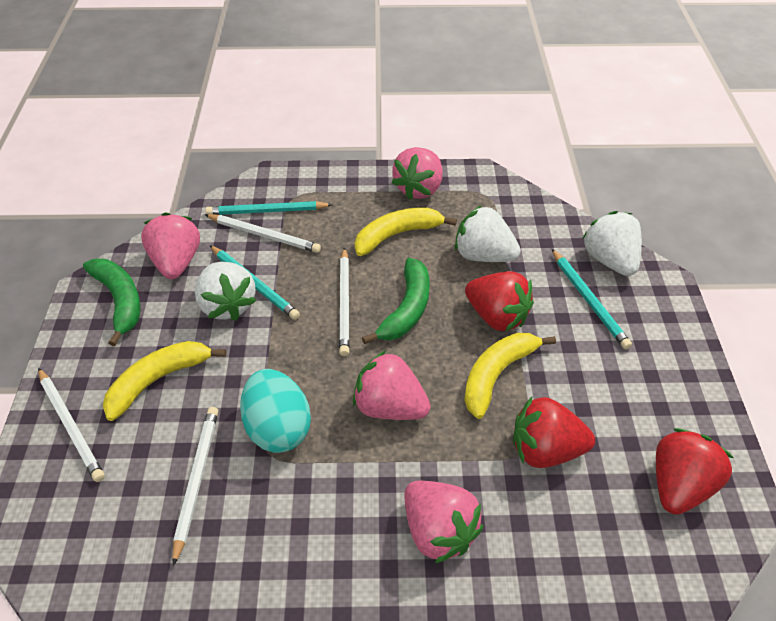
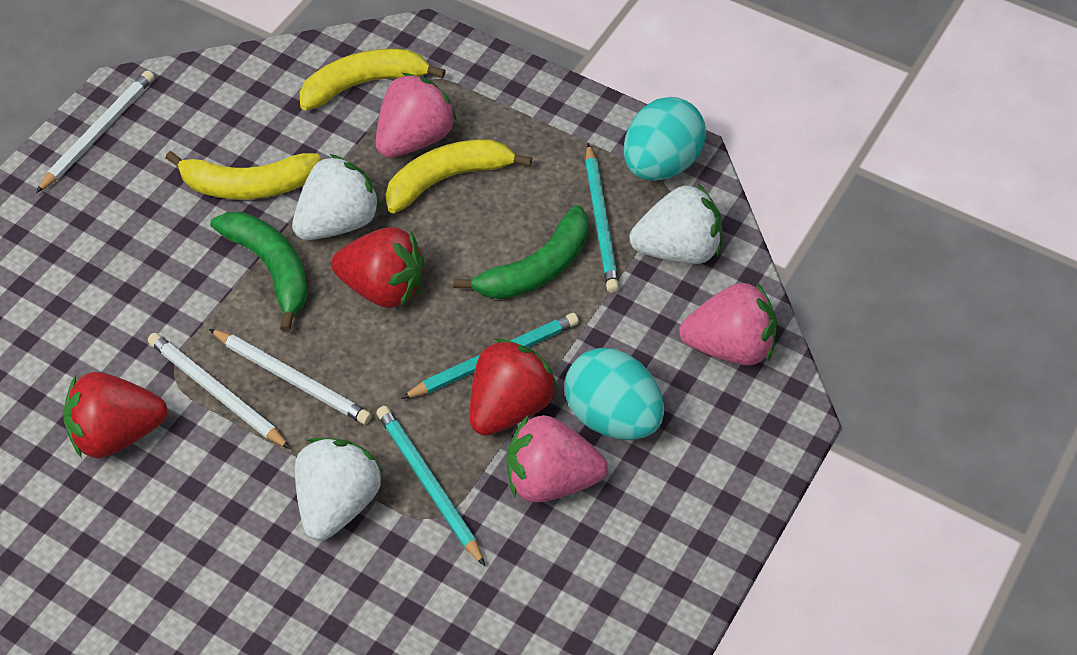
pink strawberry: [141,212,200,279] [353,351,431,420] [391,147,442,200] [404,481,483,563] = 4 -> [376,73,457,158] [506,414,608,502] [679,283,777,366] = 3
turquoise egg: [240,369,311,453] = 1 -> [565,348,664,440] [624,97,706,181] = 2
white pencil: [38,368,105,482] [172,407,218,566] [205,214,321,253] [339,247,350,356] = 4 -> [36,70,154,193] [148,333,291,449] [209,329,372,425] = 3

